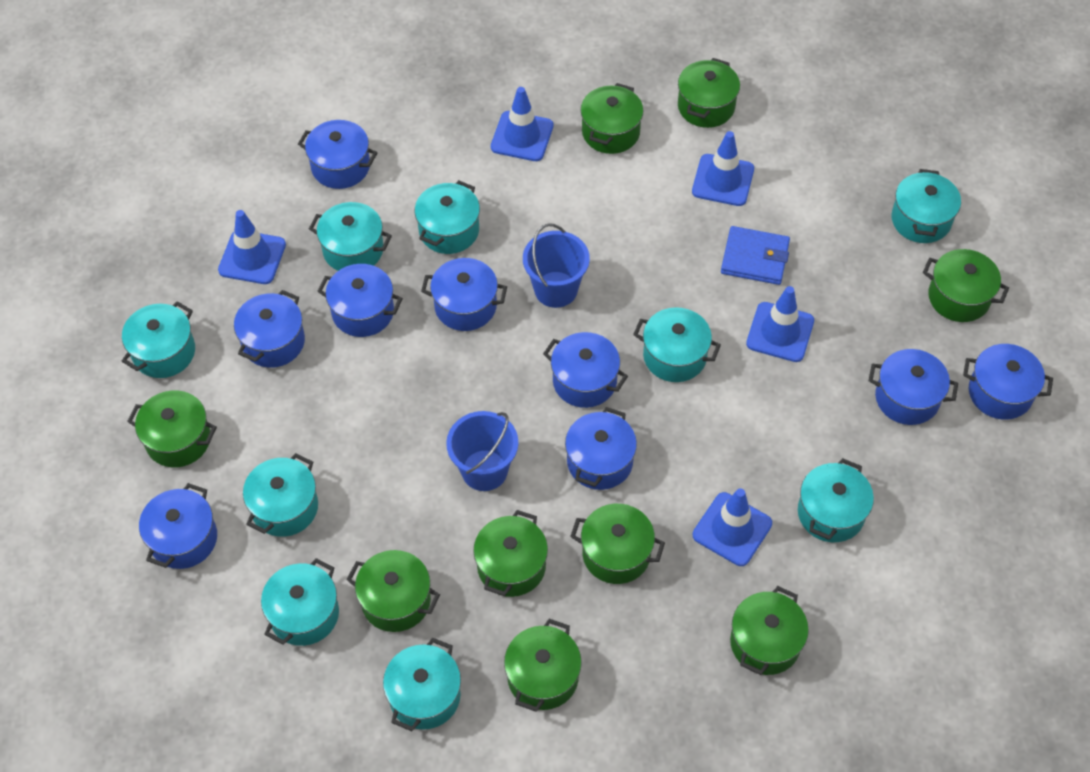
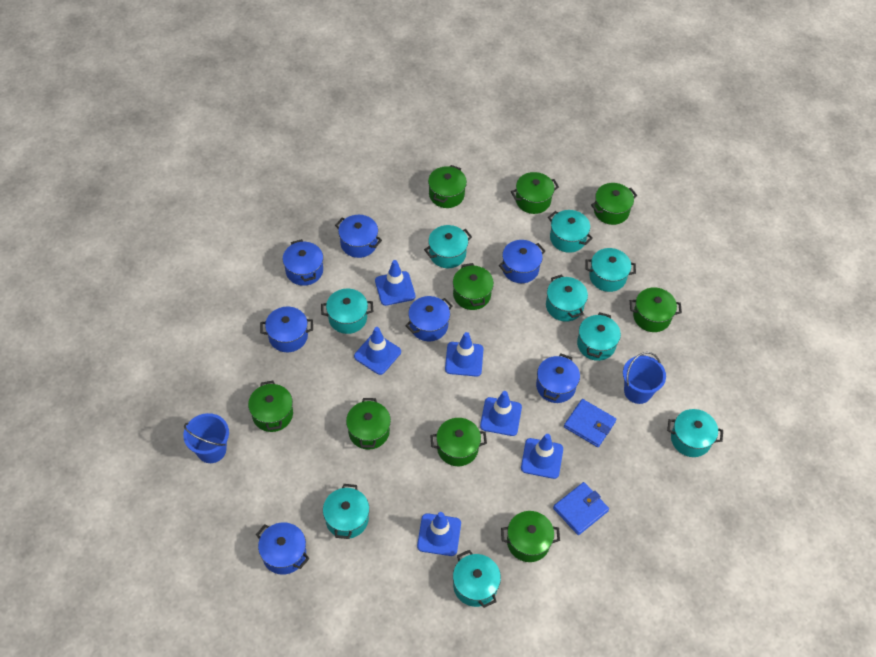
blue pot: [139,483,217,569] [234,290,305,368] [298,120,378,189] [317,264,403,337] [421,258,507,331] [543,332,628,408] [565,407,637,490] [869,349,958,425] [963,344,1053,420] = 9 -> [256,522,310,575] [260,307,313,352] [283,239,323,286] [335,215,382,258] [405,296,453,341] [499,240,545,283] [536,354,580,403] = 7
blue traffic cone: [218,210,286,284] [491,87,553,161] [692,131,754,206] [693,488,772,566] [746,286,814,362] = 5 -> [354,327,401,375] [375,260,415,306] [417,512,461,556] [445,332,484,377] [480,391,522,436] [521,434,563,479] = 6
blue wallet: [721,226,790,285] = 1 -> [553,482,609,535] [564,399,616,447] = 2

